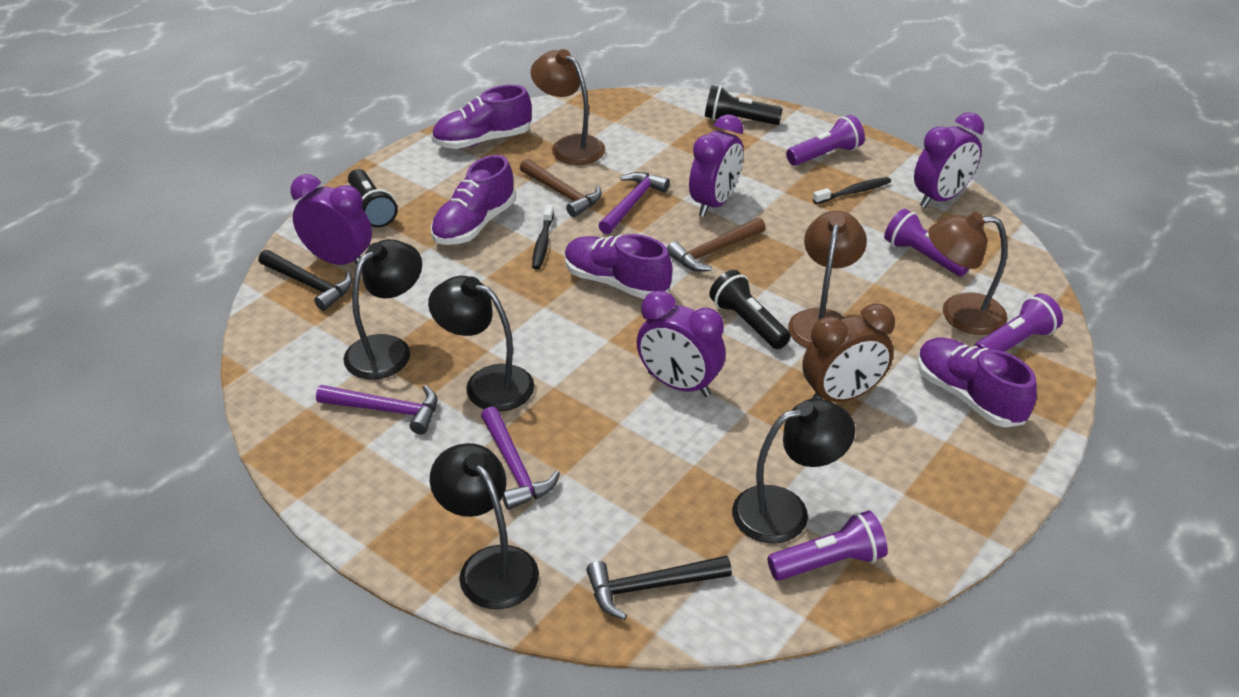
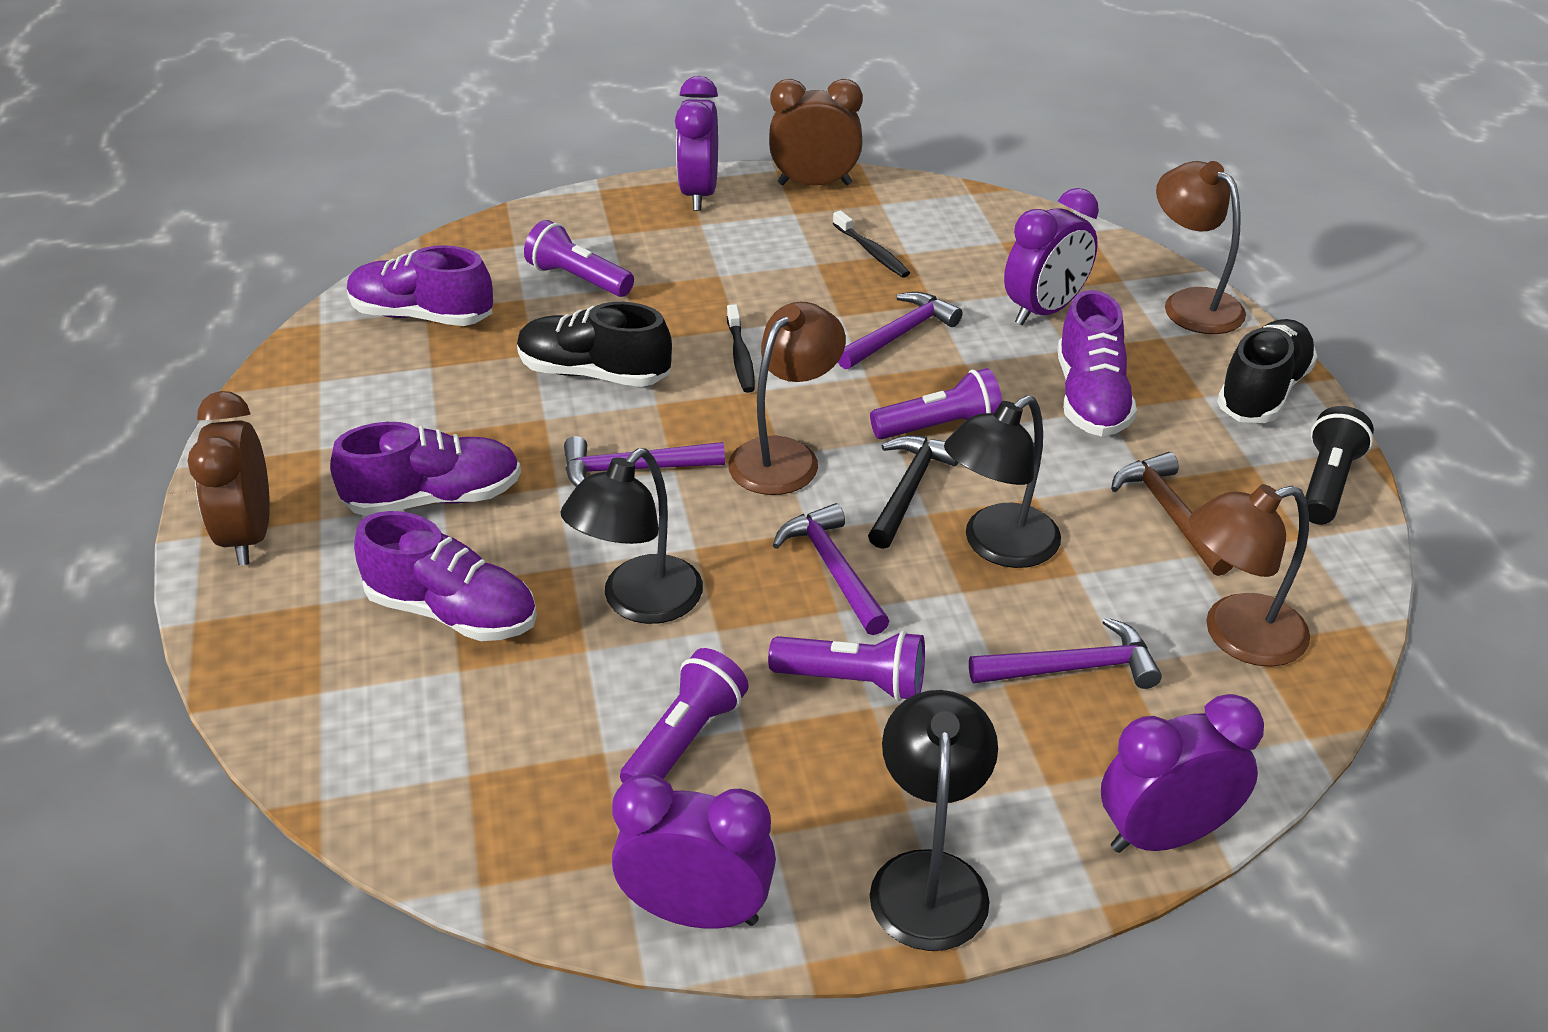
black flashlight: [348,169,397,228] [705,85,783,125] [709,270,791,349] = 3 -> [1305,406,1374,525] = 1
black hammer: [259,250,353,311] [586,555,732,620] = 2 -> [868,435,958,549] = 1
black lamp: [343,239,422,380] [428,276,534,412] [430,443,539,609] [732,399,855,543] = 4 -> [560,448,703,624] [870,690,998,951] [944,395,1061,568] = 3
black shoe: none = 0 -> [517,302,672,387] [1217,319,1318,423] = 2
brown clock: [802,303,895,402] = 1 -> [187,391,270,565] [769,79,863,186] = 2
brown hammer: [520,159,602,217] [667,217,766,272] = 2 -> [1111,452,1233,576] = 1
purple hammer: [316,385,438,434] [481,406,560,510] [598,172,670,234] = 3 -> [564,436,725,487] [773,503,890,635] [838,292,962,369] [969,617,1162,689] = 4

